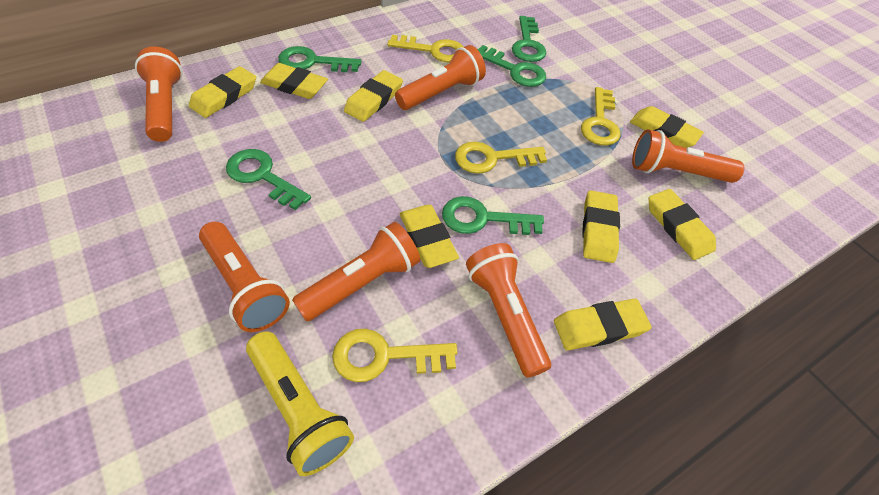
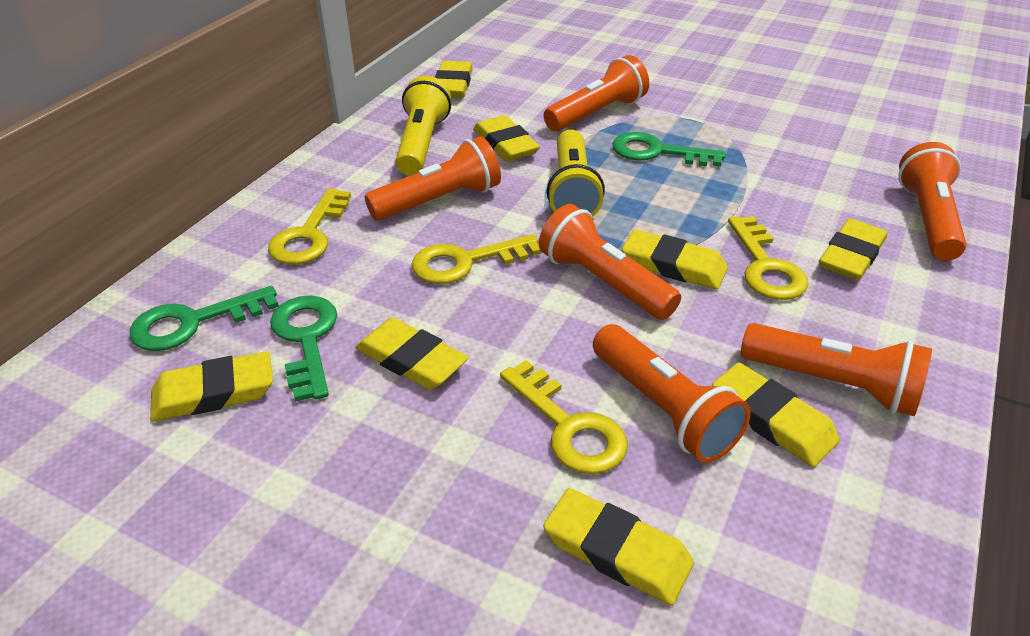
green key: [226,149,311,210] [278,46,362,72] [442,196,544,235] [477,45,546,87] [512,16,546,62] = 5 -> [130,286,279,351] [270,295,337,402] [613,132,725,167] = 3
yellow flashlight: [246,331,354,476] = 1 -> [395,76,451,176] [547,130,605,217] = 2

